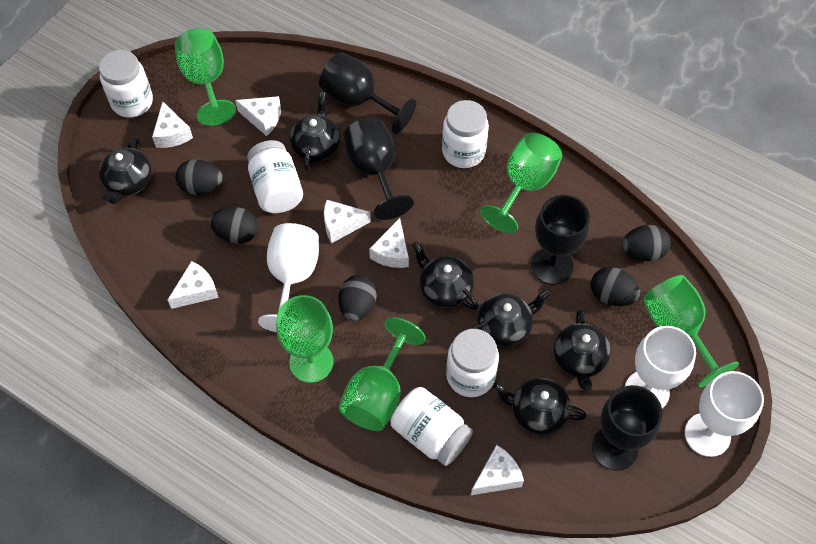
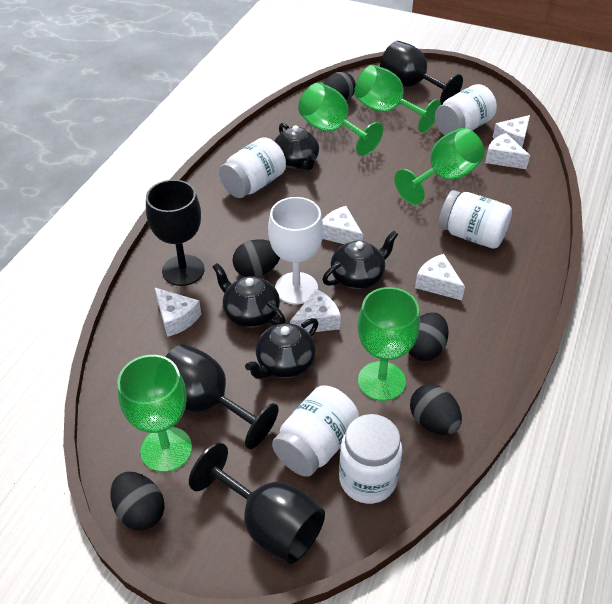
black teapot: [99,136,152,204] [290,92,341,171] [412,241,479,310] [471,290,551,347] [493,378,587,435] [553,308,611,390] = 6 -> [213,263,285,328] [245,318,319,379] [274,123,319,171] [323,231,398,289] = 4
white goblet: [258,223,319,332] [625,326,696,408] [685,371,764,457] = 3 -> [268,197,323,305] = 1

